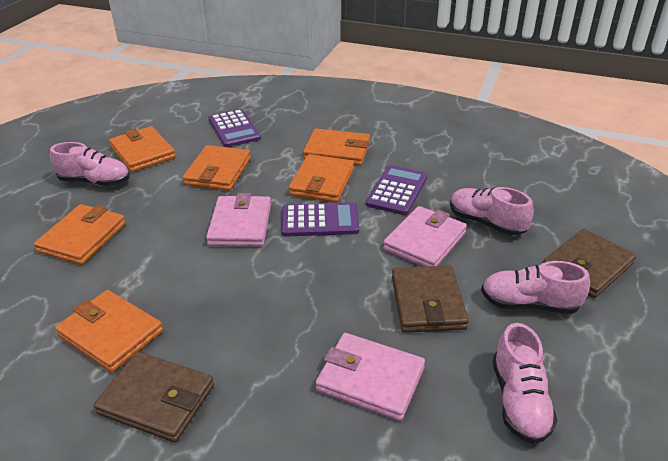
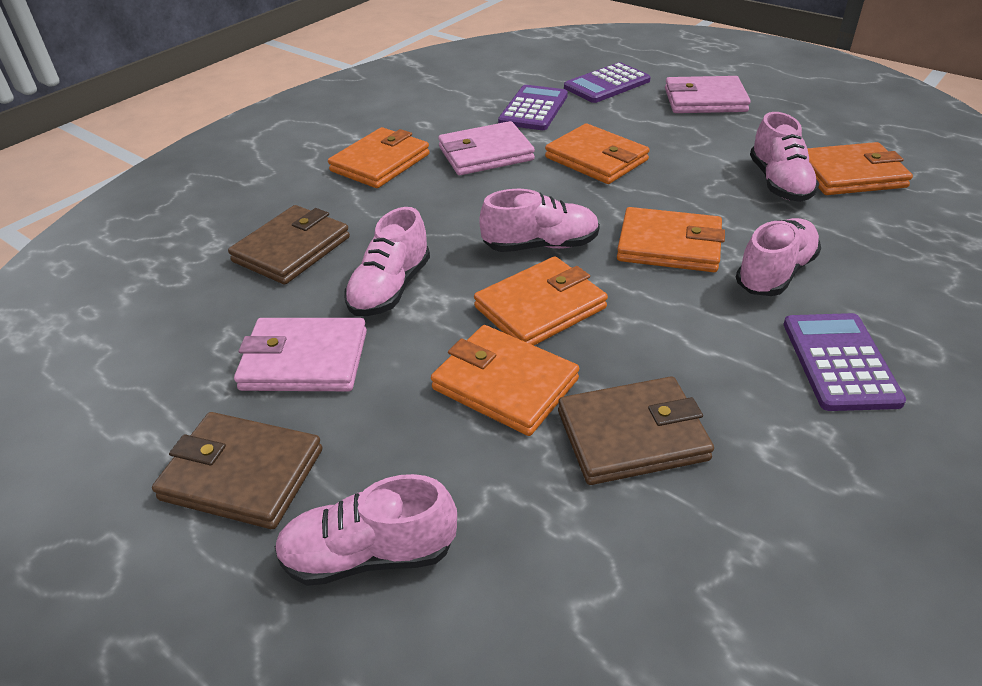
pink shoe: [50,142,130,186] [450,187,534,236] [481,261,590,314] [492,323,557,444] = 4 -> [275,474,457,586] [344,207,430,316] [479,189,600,252] [736,218,821,296] [750,112,819,202] = 5

